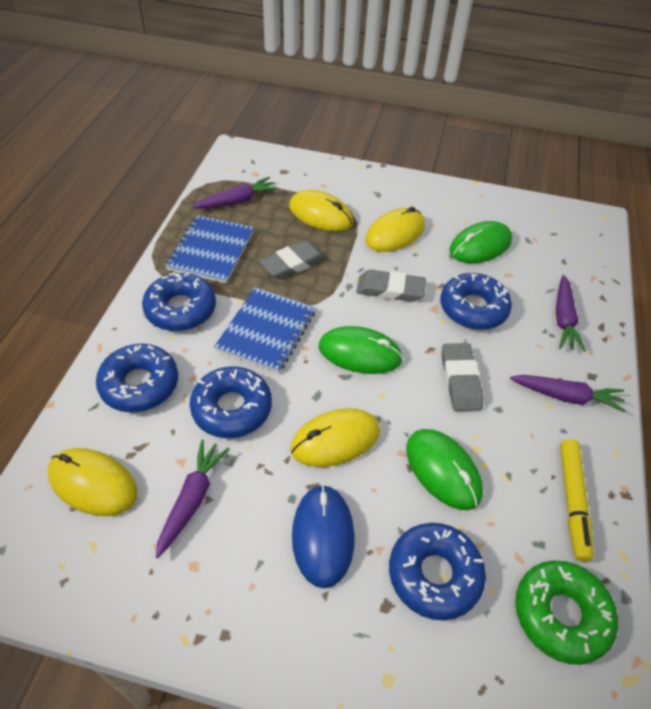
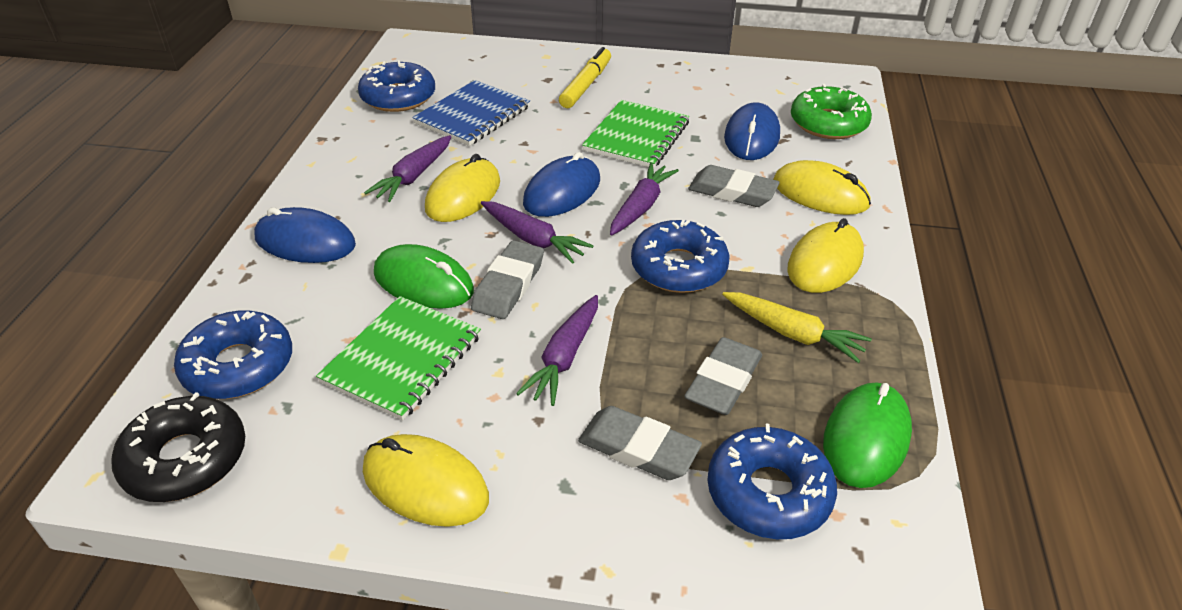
black donut: none = 0 -> [111,392,245,502] = 1
blue donut: [96,344,178,413] [142,272,216,331] [190,366,272,438] [389,523,486,621] [441,273,512,330] = 5 -> [174,311,292,399] [358,60,435,112] [631,220,730,293] [707,424,837,539] = 4
blue mouse: [292,485,355,588] = 1 -> [254,207,356,263] [523,152,600,217] [724,102,780,160] = 3
blue notebook: [165,215,254,283] [214,287,315,373] = 2 -> [412,80,530,146] = 1
green mouse: [319,326,403,374] [406,429,483,510] [450,221,512,263] = 3 -> [374,244,474,309] [823,382,912,488] = 2
green notebook: none = 0 -> [316,296,481,420] [582,100,689,169] = 2
grey eraser: [260,240,326,280] [356,270,426,302] [442,343,483,411] = 3 -> [471,240,544,319] [578,406,702,480] [684,337,762,415] [688,165,780,207] = 4
yellow carrot: none = 0 -> [722,292,872,363] = 1

